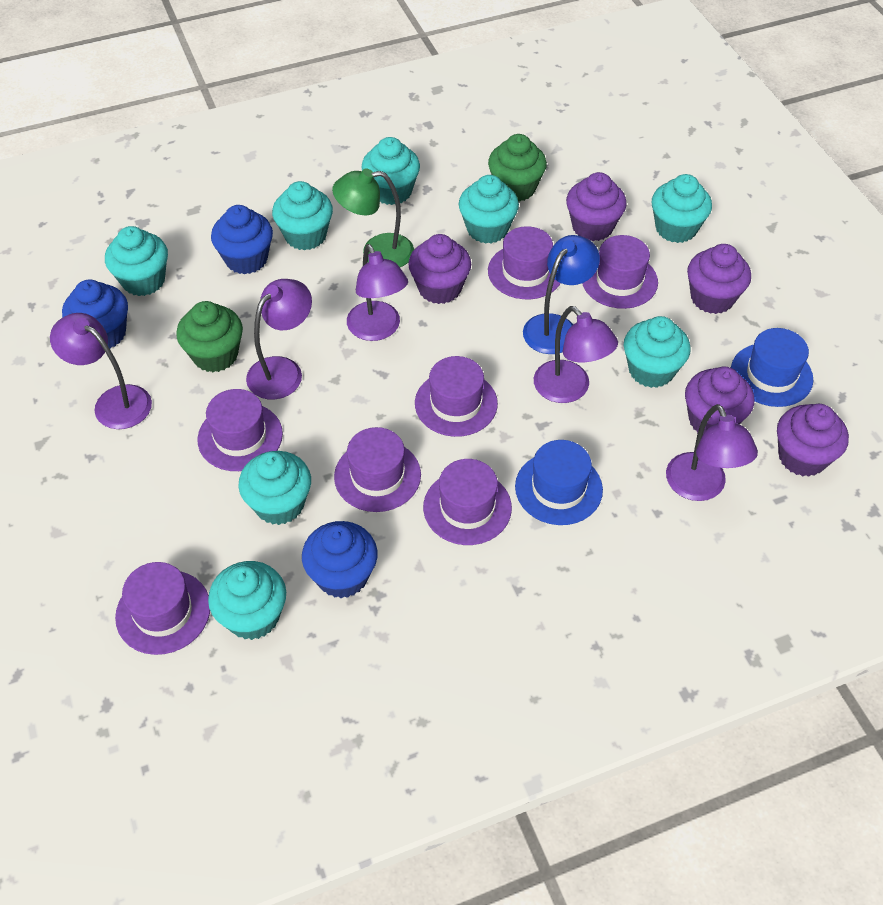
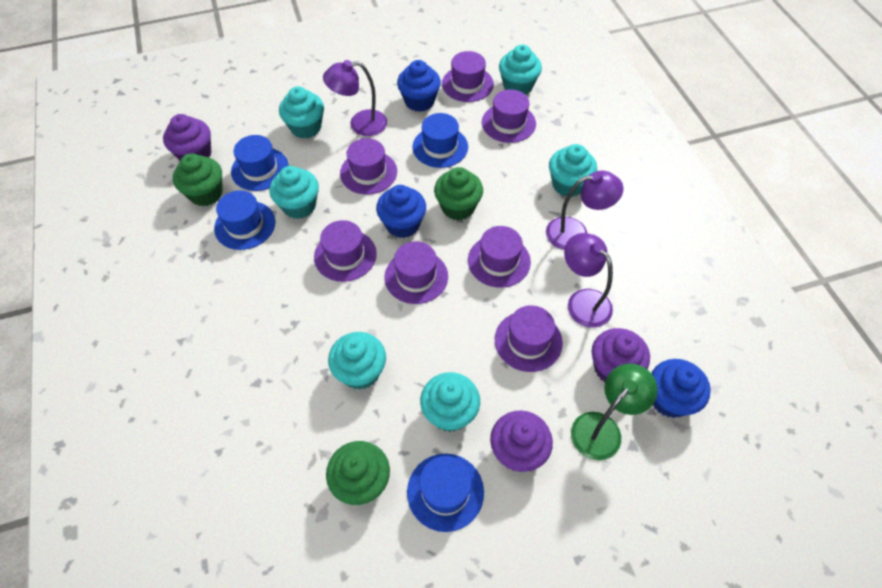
blue hat: [515,440,603,525] [731,328,813,407] = 2 -> [214,190,275,250] [231,135,289,191] [407,454,484,532] [413,113,468,168] = 4
blue lamp: [523,235,600,354] = 1 -> none = 0
green cupcake: [176,301,243,372] [488,134,547,202] = 2 -> [173,153,223,206] [326,441,390,505] [434,167,483,220] = 3
purple cupcake: [408,234,471,304] [566,172,627,241] [685,367,754,434] [687,244,751,314] [777,404,849,477] = 5 -> [163,114,211,160] [490,410,553,472] [592,328,650,383] = 3
purple lamp: [50,313,152,429] [246,279,312,400] [347,244,408,341] [534,306,618,403] [666,404,758,501] = 5 -> [323,60,387,136] [546,170,623,250] [564,233,613,328] = 3
turquoise cupcake: [105,226,168,296] [208,561,286,640] [238,451,311,525] [272,181,333,250] [362,137,420,205] [459,175,519,244] [624,316,691,388] [652,174,712,243] = 8 -> [269,166,319,219] [279,86,324,139] [328,332,386,390] [420,372,480,432] [499,45,542,94] [549,144,597,197] = 6

